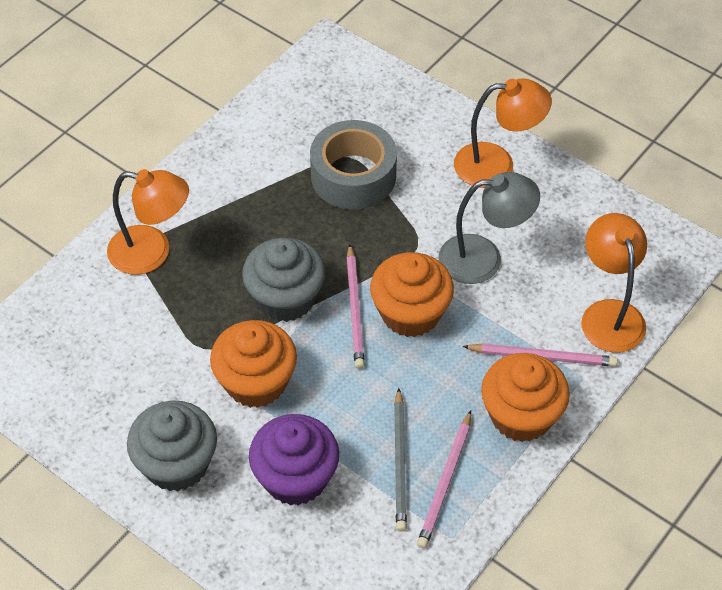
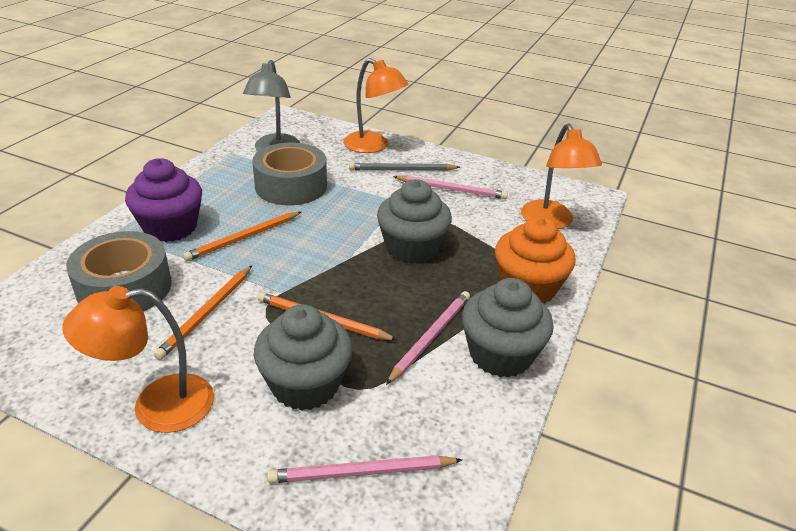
grey cupcake: [127,400,217,492] [242,237,326,322] = 2 -> [254,304,352,411] [377,179,452,264] [462,278,553,378] = 3
grey tape: [310,120,397,209] = 1 -> [66,231,172,312] [252,143,327,205] = 2
orange cupcake: [210,320,297,408] [370,252,454,337] [481,353,570,442] = 3 -> [495,216,575,304] = 1
orange pencil: none = 0 -> [154,266,252,360] [183,212,301,261] [257,292,397,340] = 3

